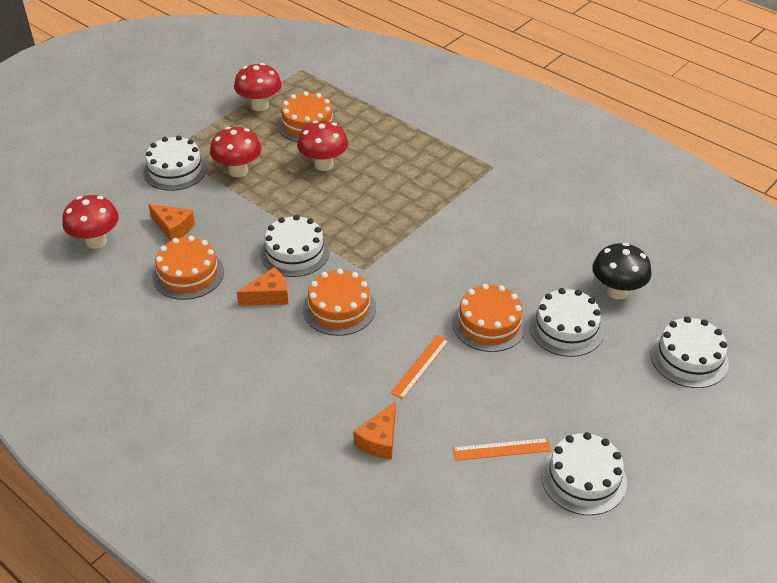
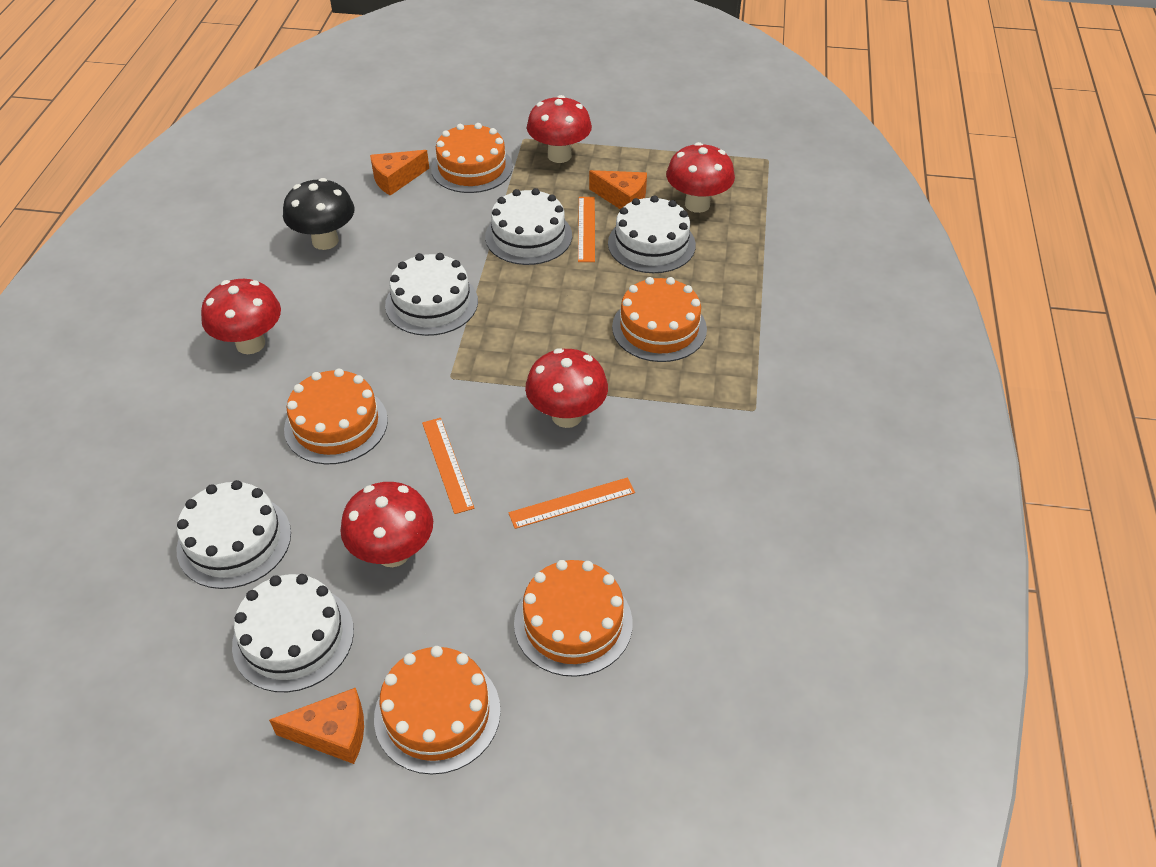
orange cake: [153,236,224,300] [277,91,338,142] [303,269,376,336] [452,284,527,352] = 4 -> [284,369,388,464] [374,646,501,775] [431,123,513,193] [514,560,633,677] [612,277,707,362] = 5
orange ruler: [390,335,449,399] [453,438,551,461] = 2 -> [422,418,474,514] [508,477,635,529] [578,197,595,262] = 3
red mushroom: [62,195,119,249] [210,127,261,177] [234,63,282,111] [297,121,348,171] = 4 -> [201,279,281,354] [340,482,433,567] [525,348,608,428] [527,95,592,163] [666,142,735,213] = 5

